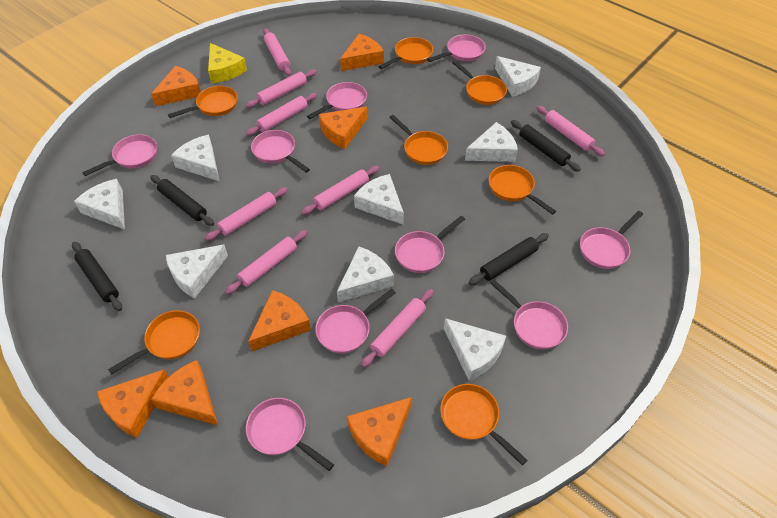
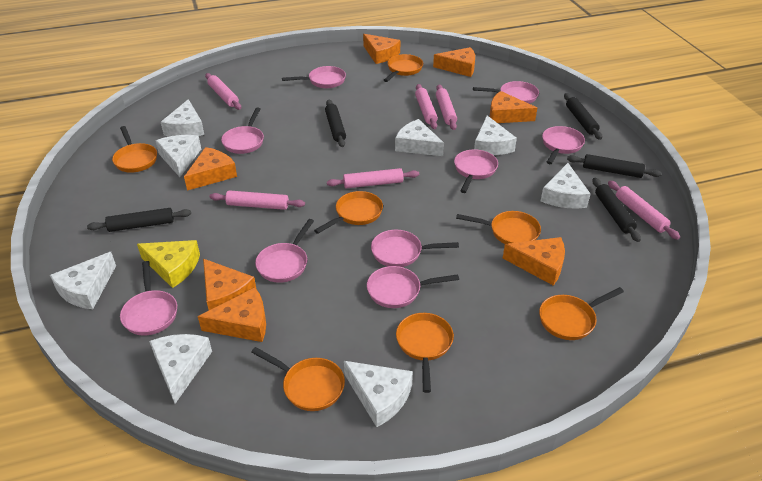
black rolling pin: [72,242,122,311] [150,175,214,226] [469,233,549,285] [511,120,581,172] = 4 -> [87,208,191,232] [325,100,346,147] [564,93,602,140] [567,154,662,178] [592,178,641,242] = 5
pink rolling pin: [205,187,288,241] [225,230,307,294] [246,69,317,108] [246,93,317,136] [263,28,291,76] [302,166,379,215] [361,289,433,368] [536,106,605,156] = 8 -> [205,73,241,110] [209,190,305,210] [327,168,419,188] [415,84,438,129] [436,85,457,130] [608,181,680,240] = 6

